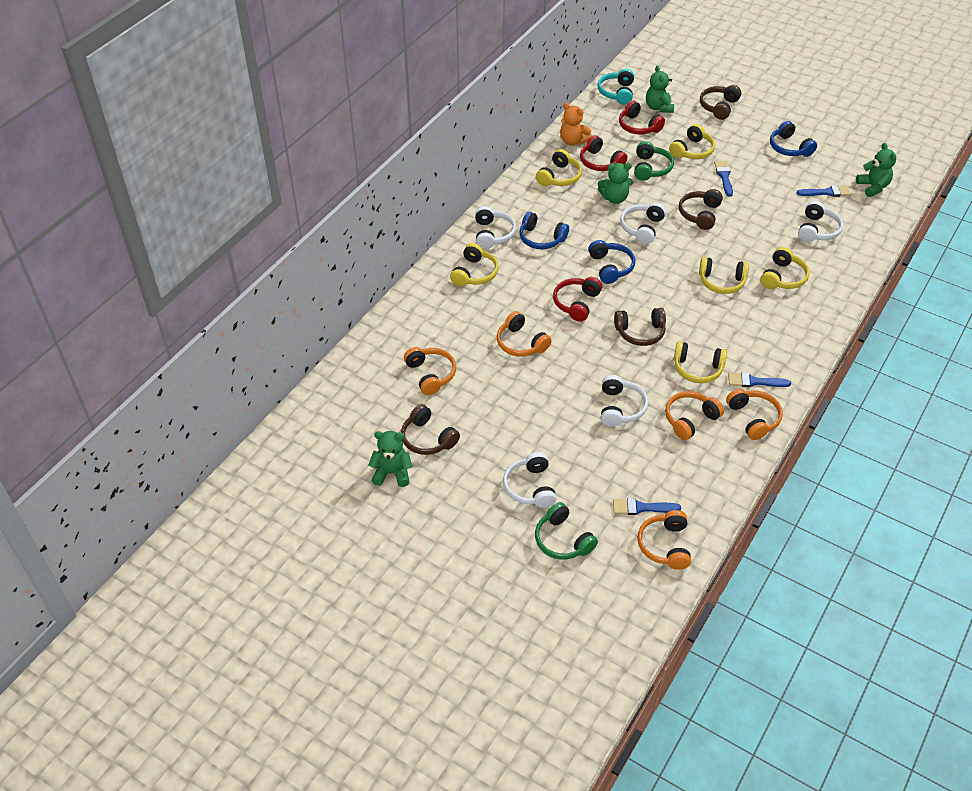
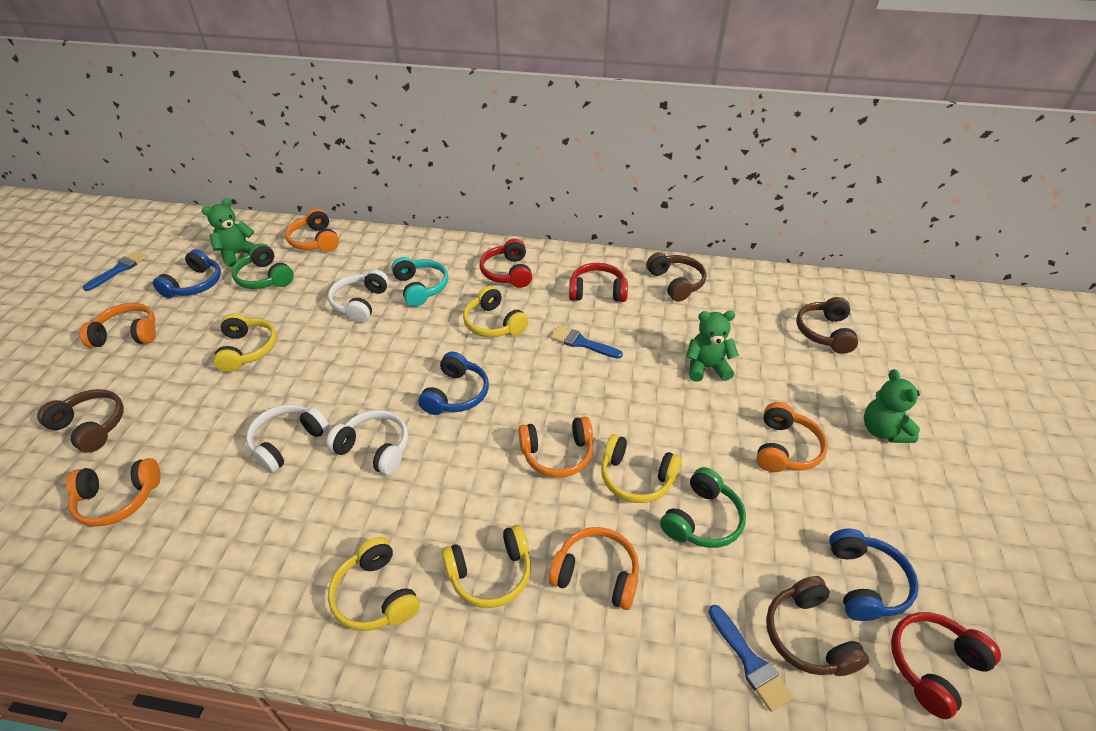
blue brush: [613,498,681,515] [714,161,733,197] [728,372,791,387] [797,185,851,197] = 4 -> [83,251,148,291] [551,326,623,359] [708,605,793,712] = 3
green teddy bear: [369,431,412,487] [598,163,633,204] [646,65,674,113] [856,143,896,197] = 4 -> [202,198,256,267] [686,311,739,382] [864,369,920,443] = 3
orange headphones: [404,347,456,395] [497,311,552,357] [637,510,691,570] [665,391,724,440] [726,389,783,440] = 5 -> [66,458,160,527] [80,303,156,348] [285,208,339,252] [518,416,593,478] [548,527,639,610] [756,402,828,472] = 6
orange teddy bear: [560,103,592,146] = 1 -> none = 0
white headphones: [475,206,516,249] [503,452,557,508] [601,375,648,427] [620,203,666,244] [798,201,843,242] = 5 -> [246,404,329,473] [326,410,408,475] [328,270,389,323] = 3
yellow headphones: [450,243,499,287] [536,149,582,186] [669,124,715,159] [674,341,727,383] [699,257,749,294] [760,247,810,289] = 6 -> [213,313,277,372] [328,537,420,631] [441,525,531,608] [463,286,529,337] [601,434,682,503] = 5

